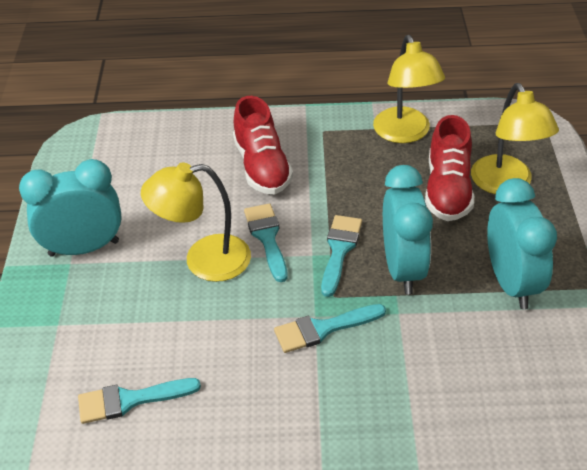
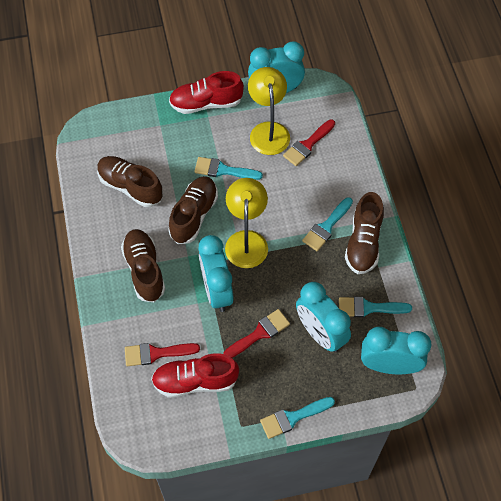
brown shoe: none = 0 -> [97,156,163,207] [121,229,165,302] [168,176,218,244] [345,192,384,274] = 4
red brush: none = 0 -> [125,343,200,366] [223,309,290,358] [283,119,335,166] = 3
turquoise clock: [19,159,122,257] [383,165,433,294] [487,178,557,309] = 3 -> [199,235,234,312] [248,41,305,93] [296,282,351,352] [361,326,432,374] = 4
yellow lamp: [141,163,251,282] [373,35,445,143] [471,83,559,194] = 3 -> [225,178,268,268] [248,67,290,155] = 2

